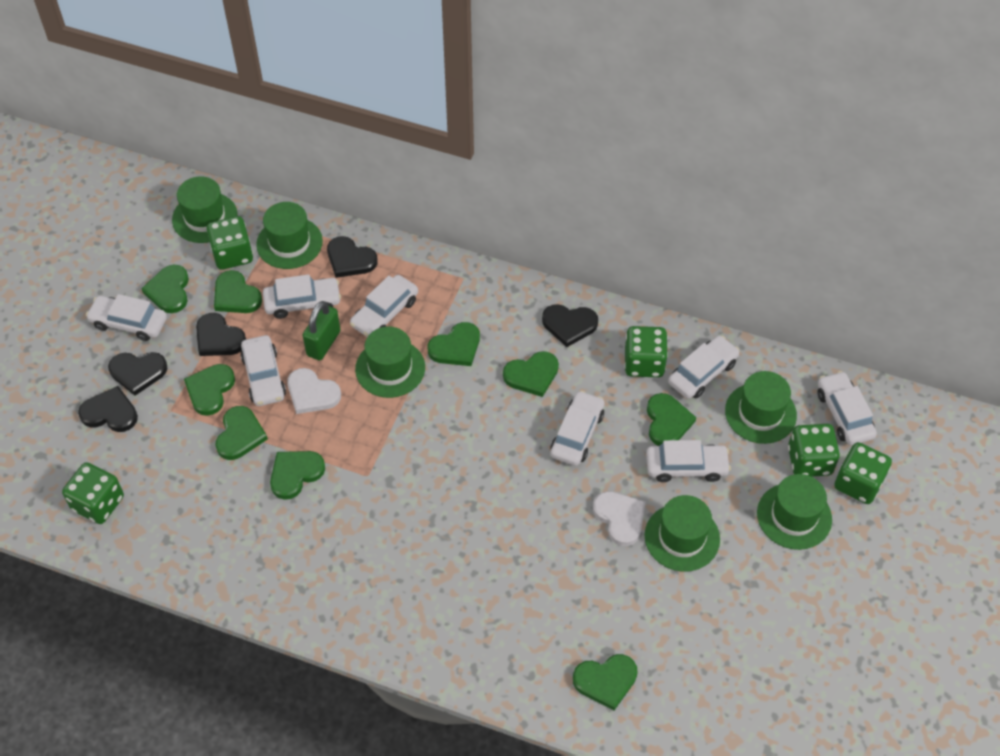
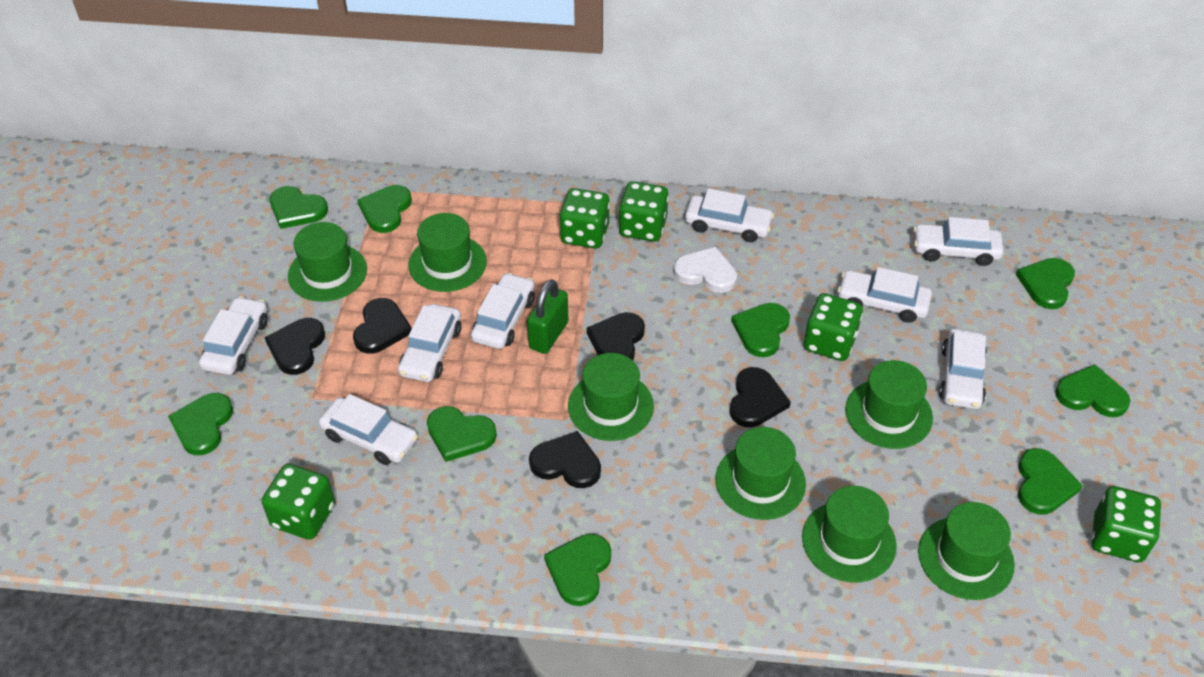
green hat: [172,176,238,243] [256,202,323,269] [355,327,425,398] [645,495,720,571] [725,371,797,444] [757,474,832,550] = 6 -> [288,222,367,302] [408,213,487,292] [568,353,654,441] [715,427,806,520] [802,486,897,582] [845,360,933,449] [918,502,1015,600] = 7
white heart: [287,368,341,414] [593,491,646,546] = 2 -> [673,247,737,293] = 1

